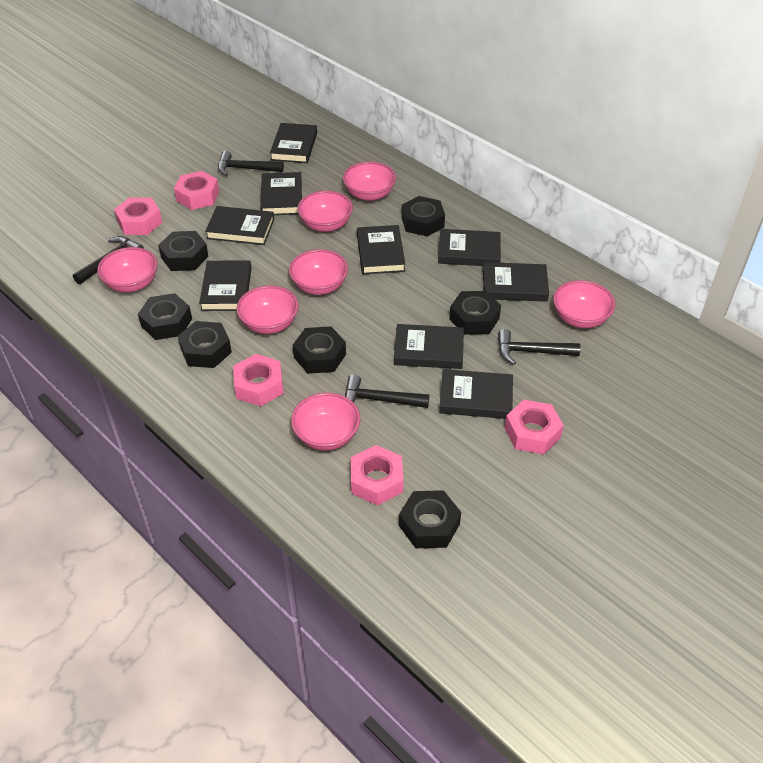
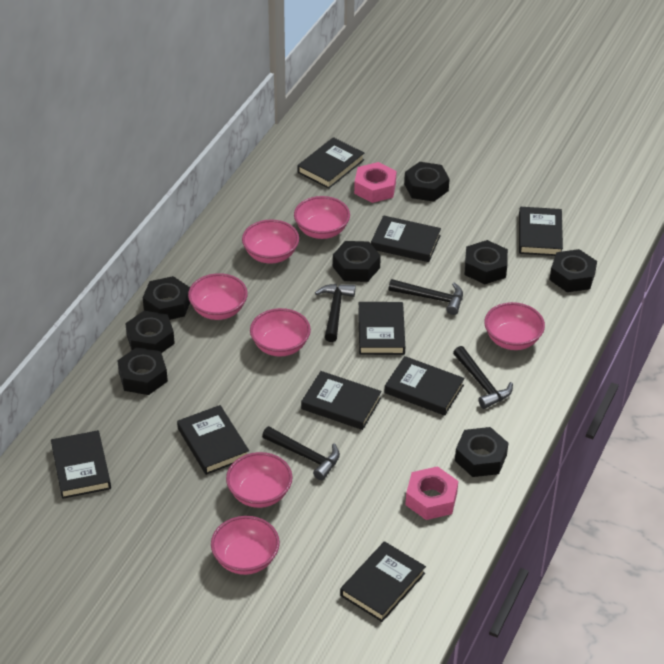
black nut: [138,293,192,340] [158,231,208,271] [178,321,232,368] [293,326,346,374] [399,490,461,548] [401,196,445,237] [449,291,501,335] = 7 -> [117,347,168,395] [125,311,175,353] [143,276,190,320] [333,241,381,282] [404,162,450,202] [455,427,508,477] [465,240,508,284] [550,249,597,292] = 8
pink nut: [114,197,162,235] [174,171,219,210] [233,354,284,406] [351,445,403,505] [505,400,564,454] = 5 -> [354,162,397,203] [405,466,458,520] = 2

